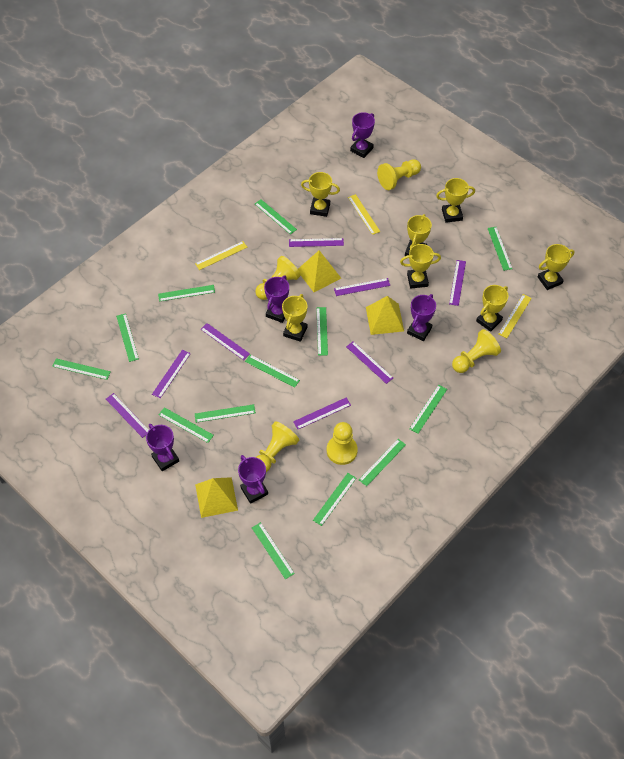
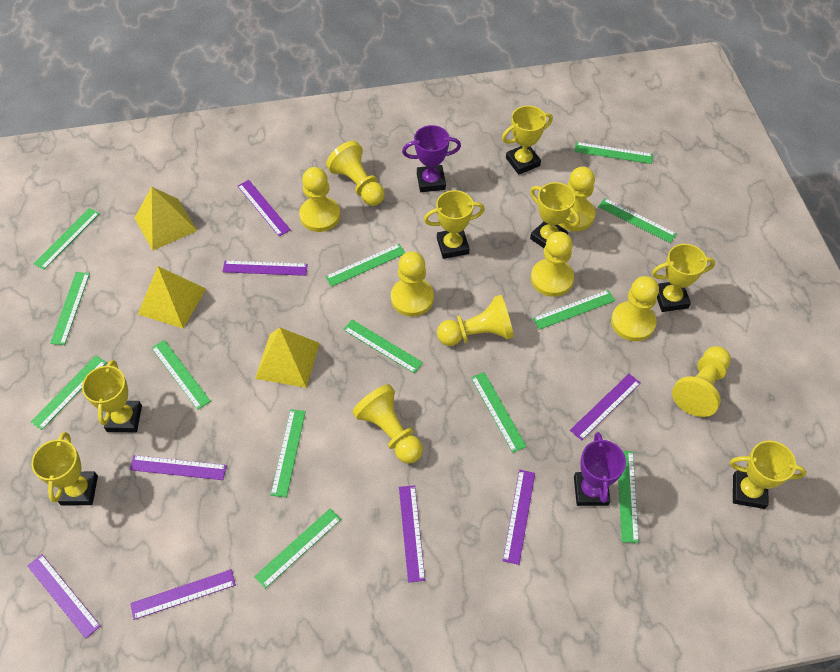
purple trophy: [146,424,179,471] [238,455,268,504] [264,276,289,323] [350,112,375,158] [407,294,436,341] = 5 -> [402,125,461,192] [574,432,626,506] = 2
yellow pawn: [255,256,300,300] [256,421,299,472] [327,422,358,465] [377,159,421,190] [452,329,501,373] = 5 -> [299,167,340,232] [326,141,385,206] [352,384,423,464] [391,251,434,317] [437,295,514,346] [531,232,574,297] [559,166,596,231] [611,276,659,341] [672,346,731,417] = 9
yellow ruler: [195,241,247,270] [348,194,380,235] [499,294,532,338] = 3 -> none = 0

